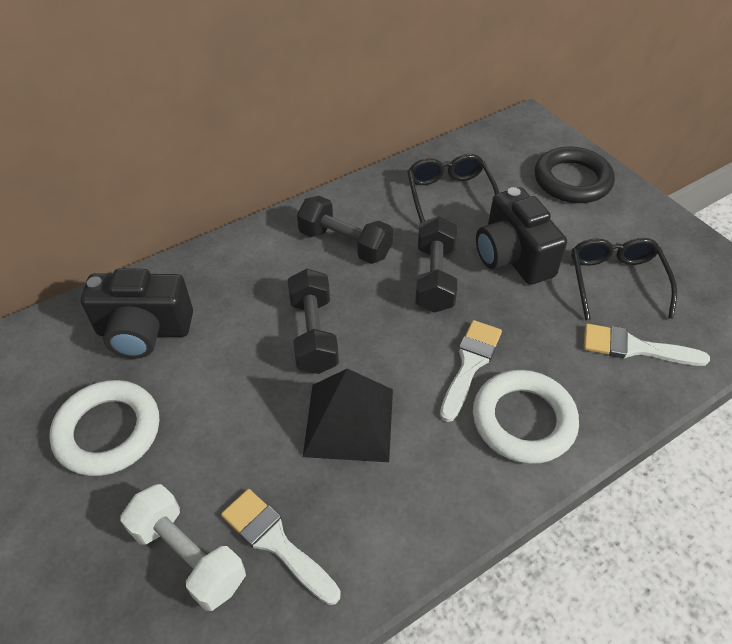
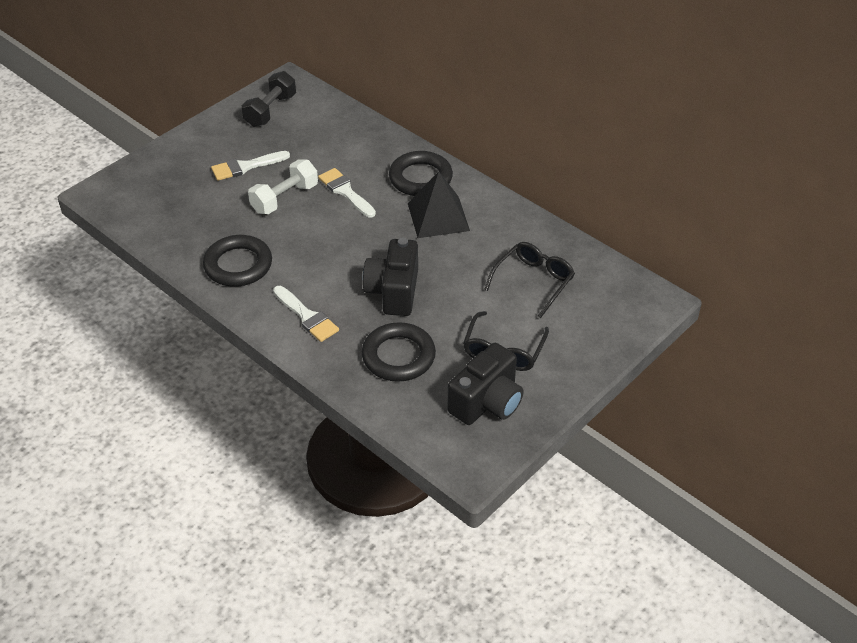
black dumbbell: [288,269,339,374] [297,196,393,264] [415,216,457,313] = 3 -> [242,71,296,127] = 1
black ring: [535,147,615,203] = 1 -> [203,235,272,287] [362,322,436,382] [389,151,453,196] = 3
white ring: [49,380,159,476] [473,370,579,464] = 2 -> none = 0

